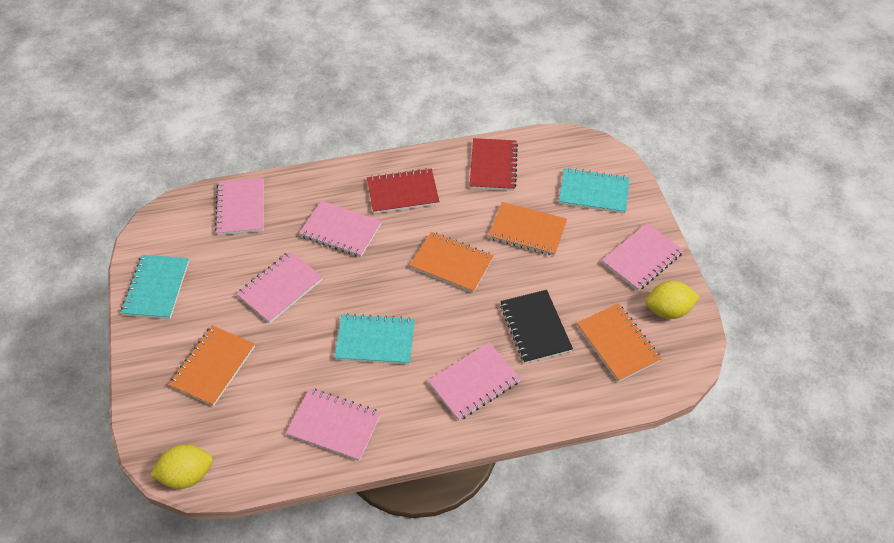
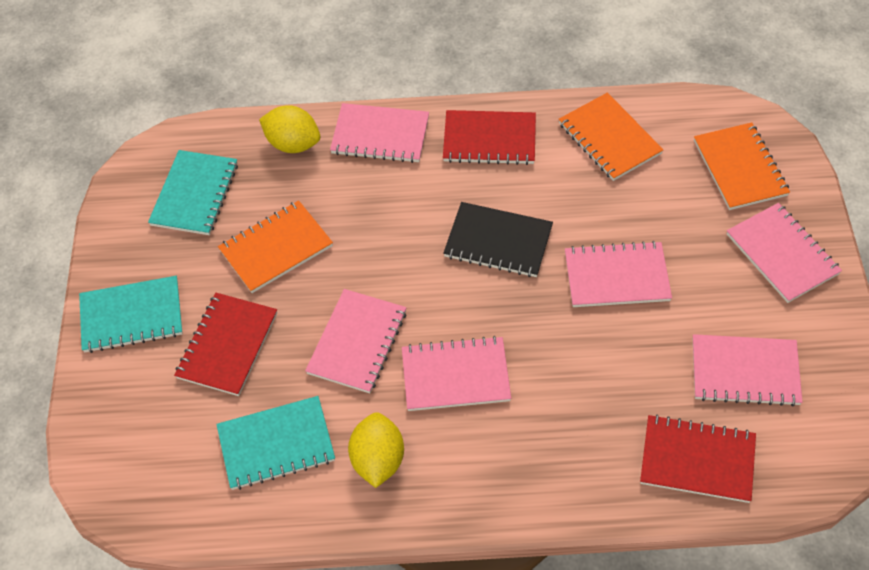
orange notebook: [168,325,255,406] [410,232,494,293] [488,202,567,256] [577,303,662,382] = 4 -> [218,200,333,293] [559,93,663,181] [694,122,790,210] = 3
red notebook: [367,168,440,214] [470,138,518,191] = 2 -> [174,293,277,396] [443,110,536,165] [640,415,756,503] = 3

